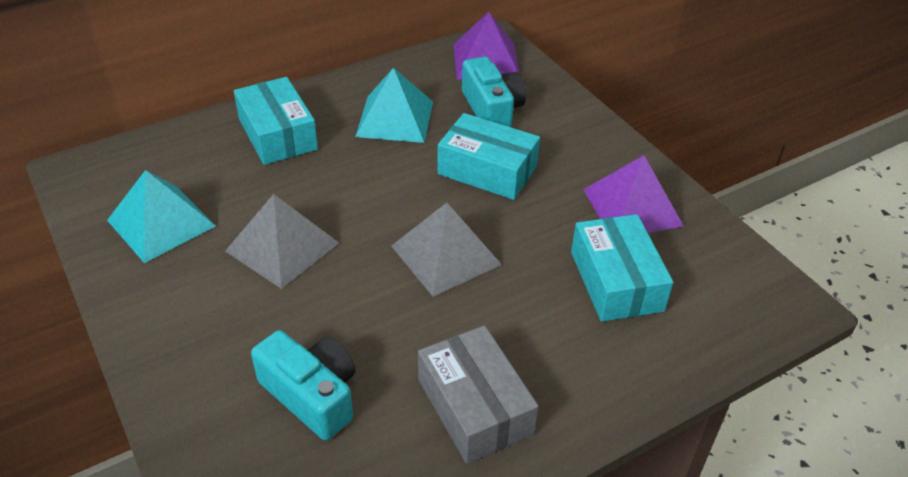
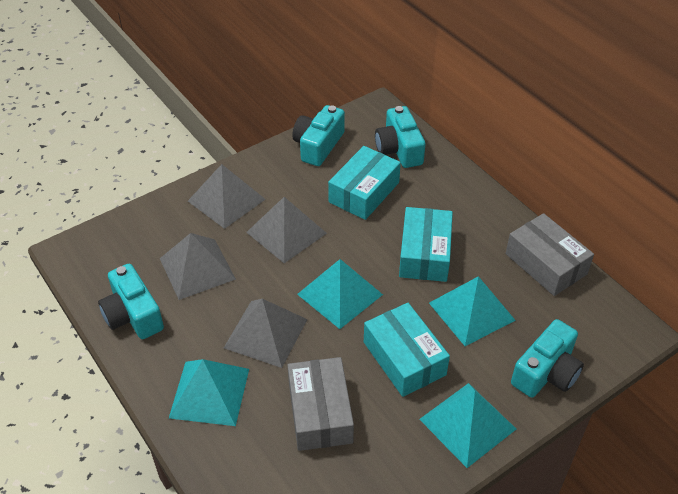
grey box: [418,325,539,464] = 1 -> [287,357,354,451] [506,213,594,296] = 2
grey pyramid: [225,194,339,289] [391,203,502,297] = 2 -> [160,233,236,300] [188,164,266,229] [224,299,307,368] [246,197,327,263] = 4
purple pyramid: [453,12,520,80] [583,155,683,233] = 2 -> none = 0
turquoise camera: [251,330,355,440] [462,56,526,127] = 2 -> [98,264,164,339] [292,105,345,166] [375,106,425,168] [511,319,584,398] = 4
turquoise pyramid: [107,170,216,263] [355,68,433,143] = 2 -> [169,359,249,426] [297,259,383,329] [419,383,516,468] [429,276,516,346] = 4

